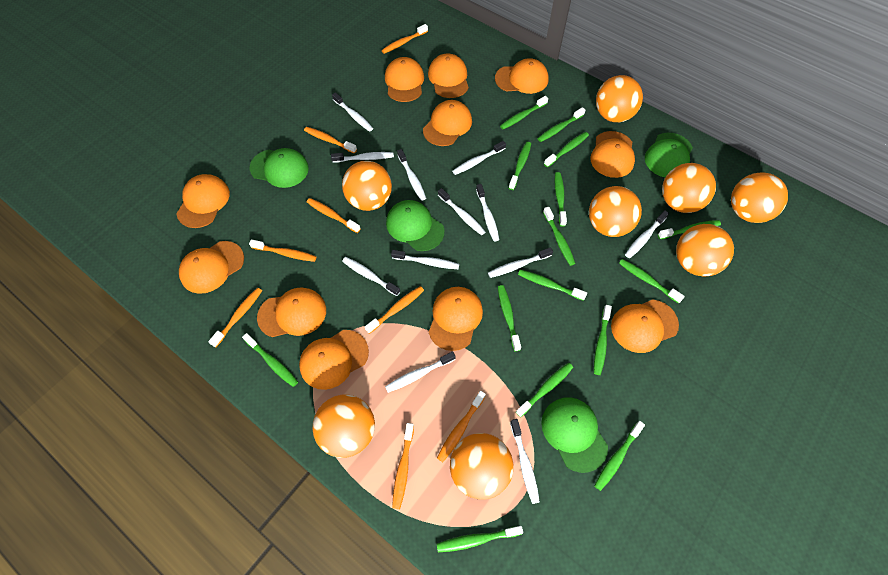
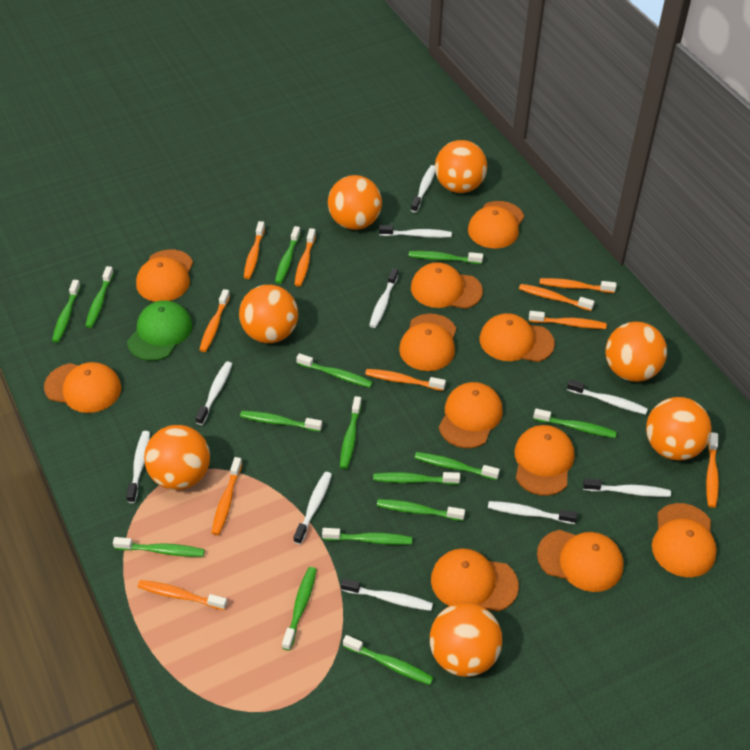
green cap: [250,148,309,188] [386,200,444,251] [541,397,608,473] [645,133,693,177] = 4 -> [127,300,192,361] = 1
orange ball: [313,395,375,458] [342,161,392,211] [450,433,513,500] [589,186,642,237] [596,75,643,122] [662,163,716,213] [676,224,734,277] [731,172,788,223] = 8 -> [144,425,210,490] [239,285,298,343] [328,175,382,230] [430,602,502,677] [435,140,487,193] [605,321,667,382] [646,397,712,460] = 7
orange toothbrush: [208,288,262,347] [249,239,316,262] [304,127,357,153] [307,198,360,233] [365,286,424,334] [382,24,428,54] [392,423,414,509] [437,391,486,462] = 8 -> [138,580,227,610] [200,289,230,352] [212,457,242,535] [244,221,265,279] [295,228,316,287] [365,369,446,391] [519,284,594,311] [529,311,607,329] [539,278,616,293] [706,432,719,508] = 10
white toothbrush: [331,152,394,163] [332,92,373,132] [342,257,400,296] [385,351,456,393] [391,250,459,269] [397,149,426,201] [438,188,485,235] [452,141,506,175] [476,184,499,241] [488,247,553,278] [510,419,540,504] [625,210,669,258] = 12 -> [126,431,150,503] [195,361,232,425] [294,472,332,545] [341,579,433,611] [369,268,398,328] [379,225,452,238] [411,165,435,213] [488,501,577,524] [567,380,648,415] [583,479,671,497] = 10

